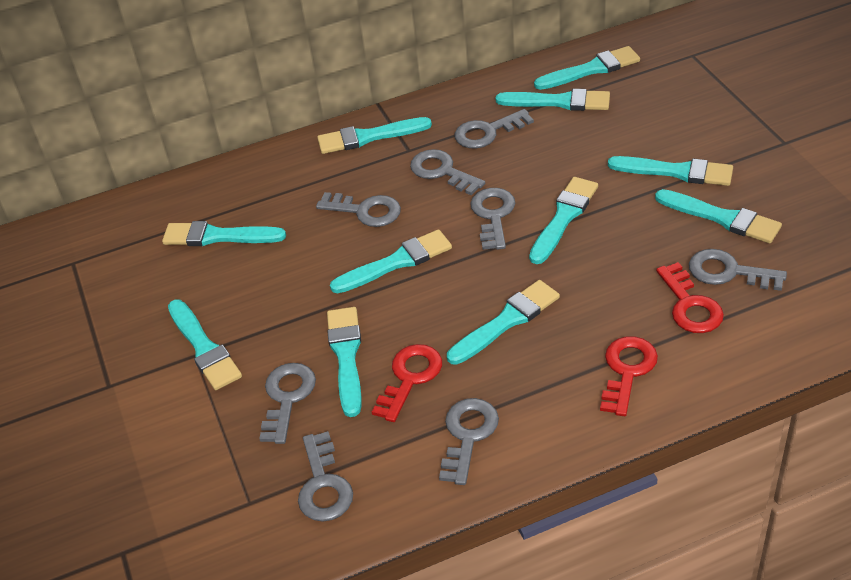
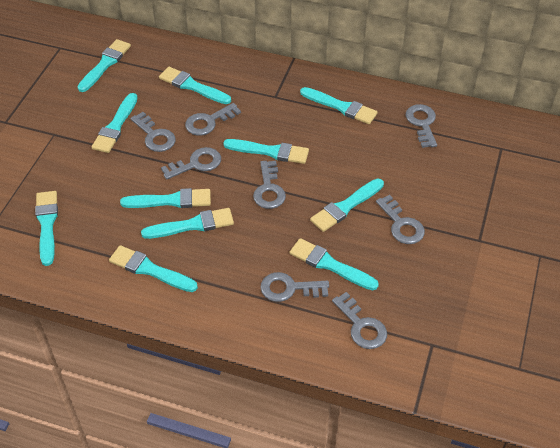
red key: [372,344,442,422] [600,336,658,416] [656,262,724,333] = 3 -> none = 0

